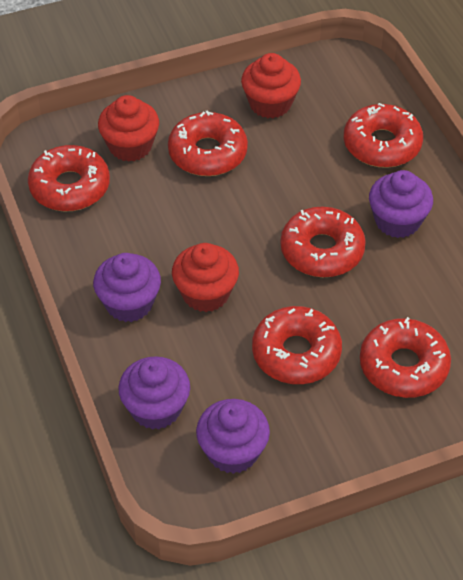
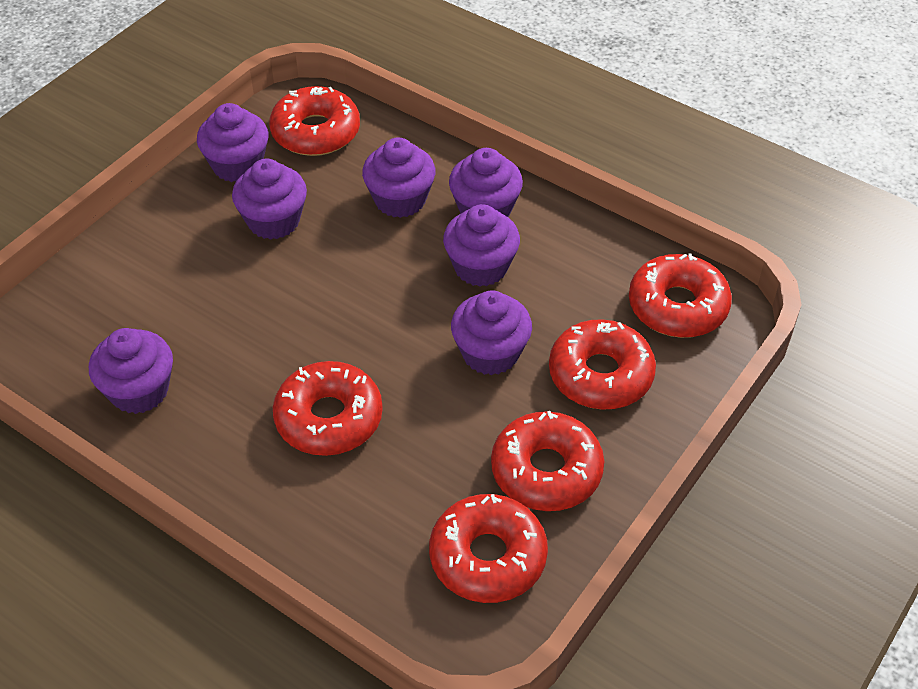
purple cupcake: [93,253,161,322] [118,356,190,430] [196,399,270,474] [369,170,433,238] = 4 -> [89,328,173,414] [197,103,268,182] [232,159,307,240] [362,137,436,218] [443,204,520,287] [449,148,523,217] [451,290,532,375] = 7
red cupcake: [98,95,159,162] [172,243,239,312] [241,53,301,118] = 3 -> none = 0

